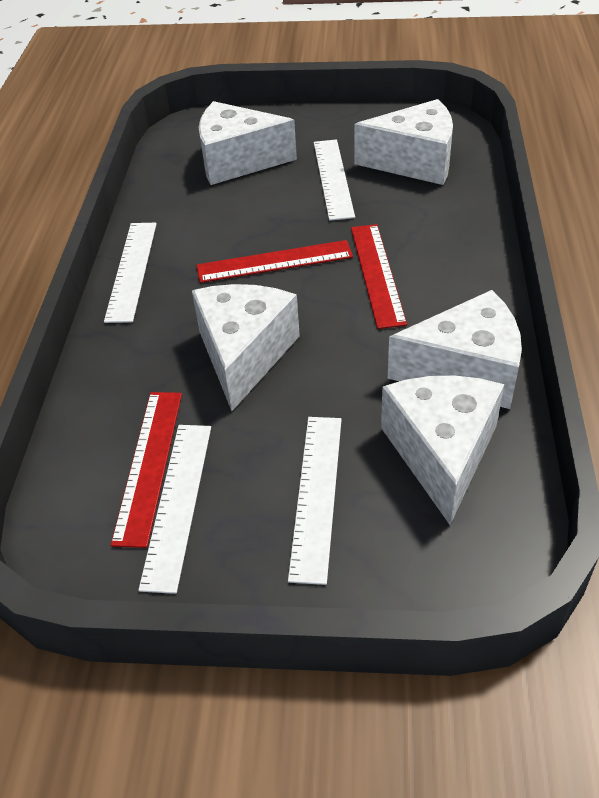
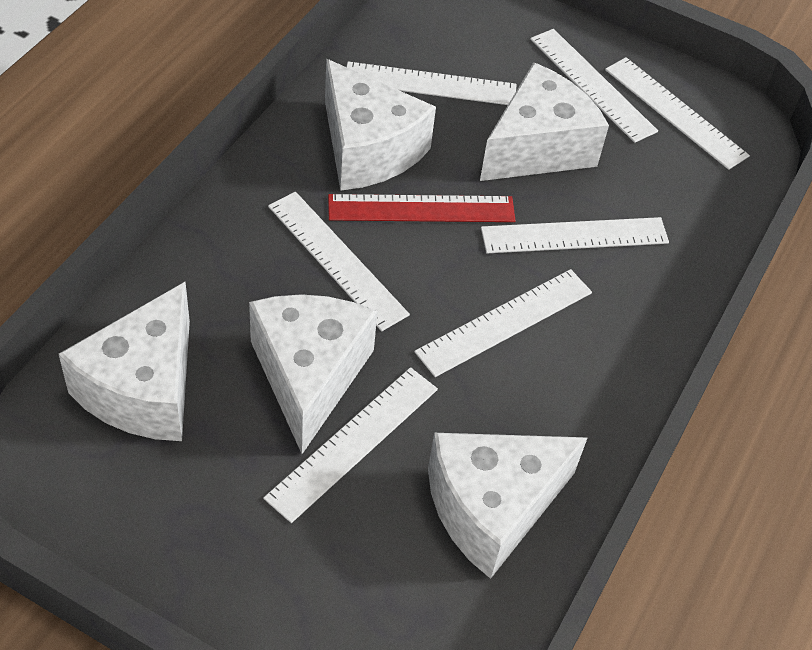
red ruler: [111,392,182,548] [197,240,353,283] [351,224,407,329] = 3 -> [328,194,516,222] = 1
white ruler: [104,223,157,323] [138,425,211,594] [288,417,342,585] [314,140,355,221] = 4 -> [263,367,438,523] [268,192,410,331] [347,62,517,105] [414,269,592,377] [481,217,669,253] [530,29,658,143] [605,57,750,170] = 7

